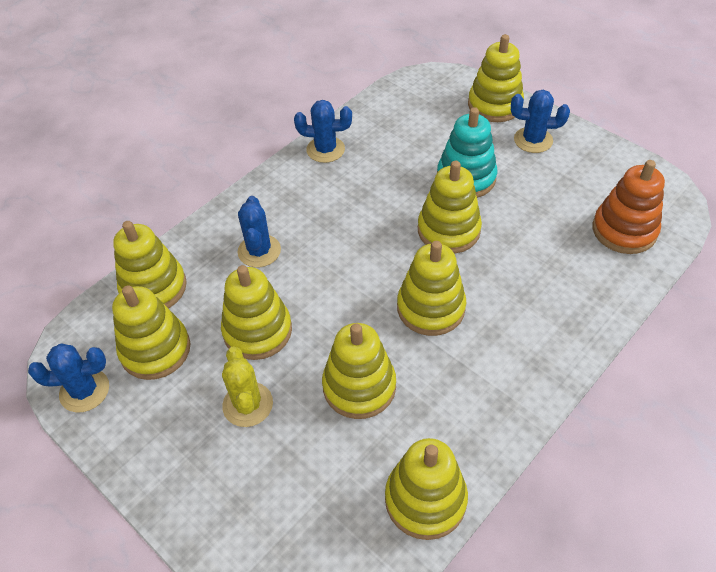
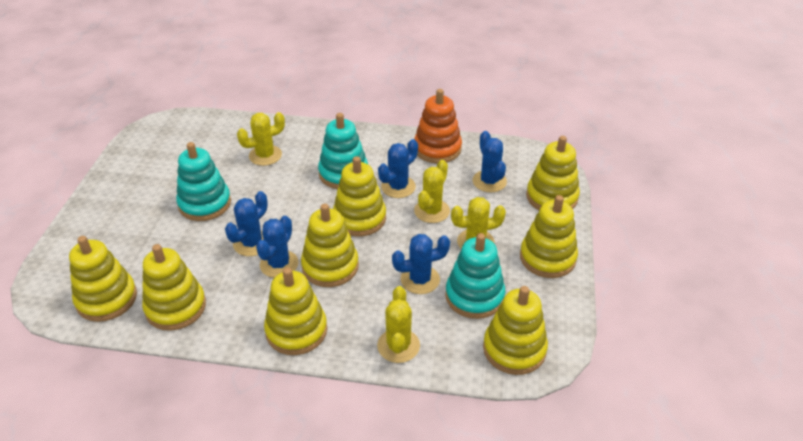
blue cactus: [28,344,109,413] [238,196,281,267] [294,100,352,163] [511,90,570,153] = 4 -> [225,191,268,256] [256,216,299,278] [378,139,418,198] [392,234,450,294] [473,131,507,192] = 5
turquoise stacking toy: [437,107,497,198] = 1 -> [176,142,231,221] [318,113,368,189] [445,233,505,319] = 3
yellow cactus: [222,346,273,427] = 1 -> [237,112,285,166] [377,286,420,363] [414,160,450,223] [451,197,506,249] = 4

